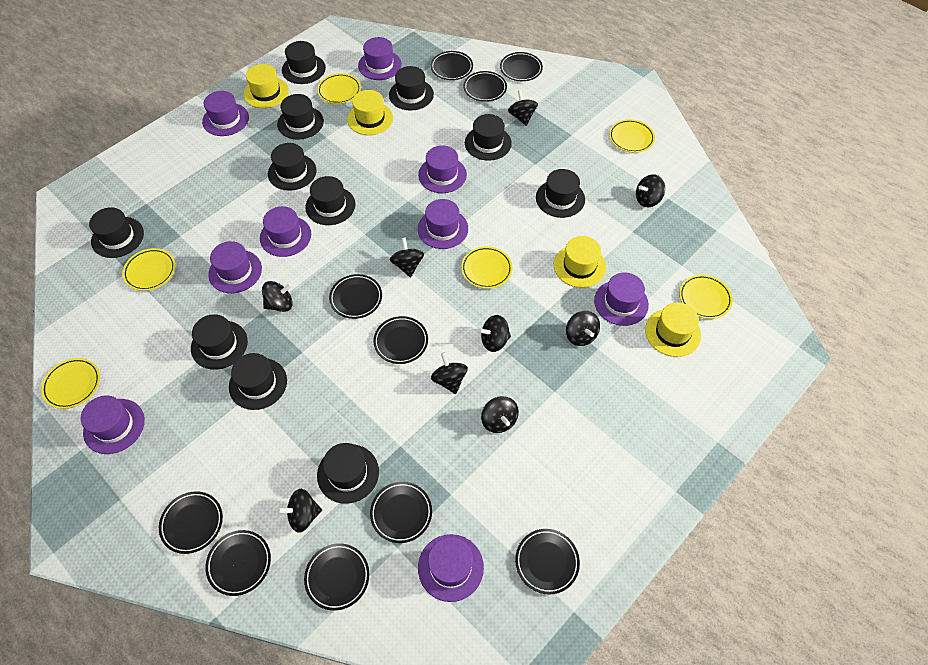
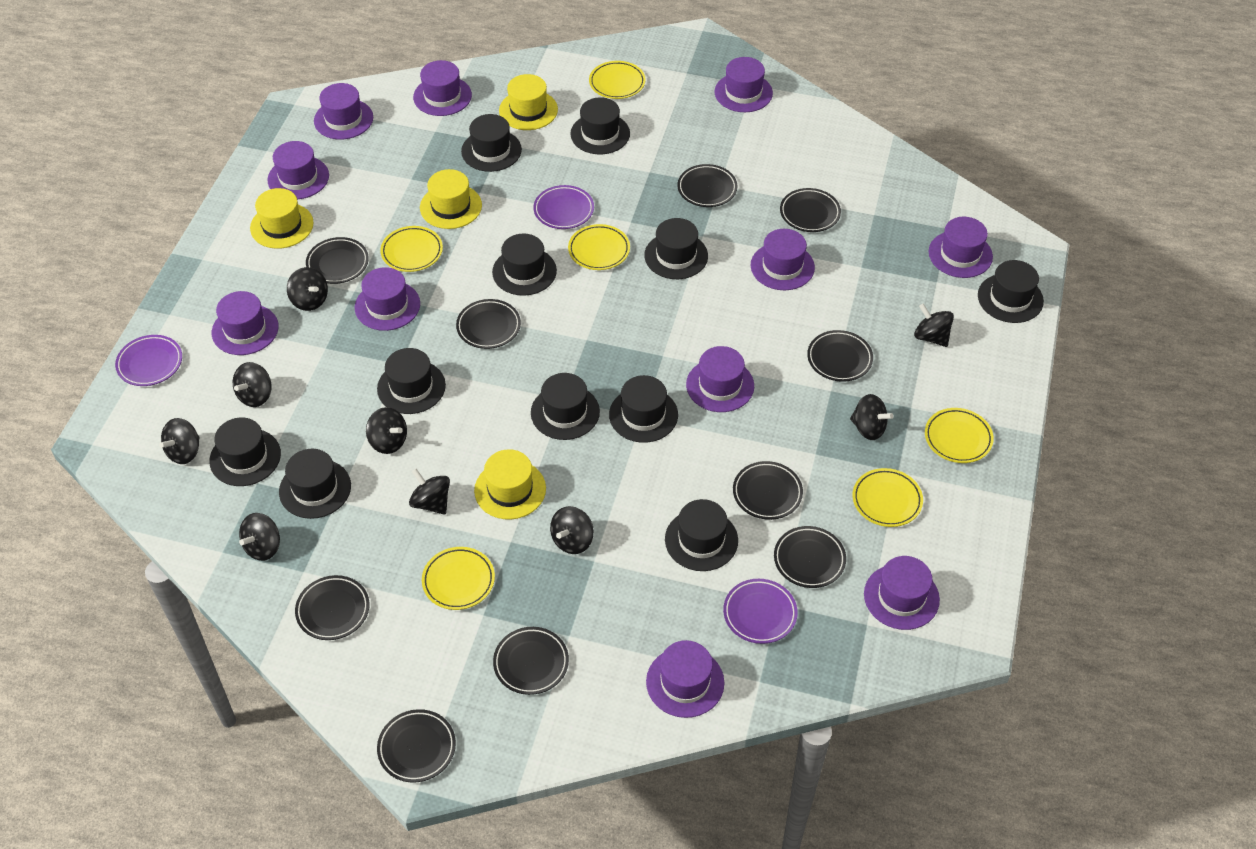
purple hat: [81,396,145,454] [202,91,249,136] [208,241,262,293] [260,206,311,257] [358,37,402,80] [418,145,467,193] [418,199,468,249] [418,534,484,602] [594,272,649,326] = 9 -> [212,291,279,355] [267,141,329,199] [314,83,373,140] [355,267,420,331] [413,60,472,116] [646,640,724,718] [686,346,754,412] [715,57,773,112] [751,229,815,290] [864,556,940,630] [929,217,993,278] = 11
purple plate: none = 0 -> [115,335,182,386] [533,185,594,229] [723,579,798,644] = 3

